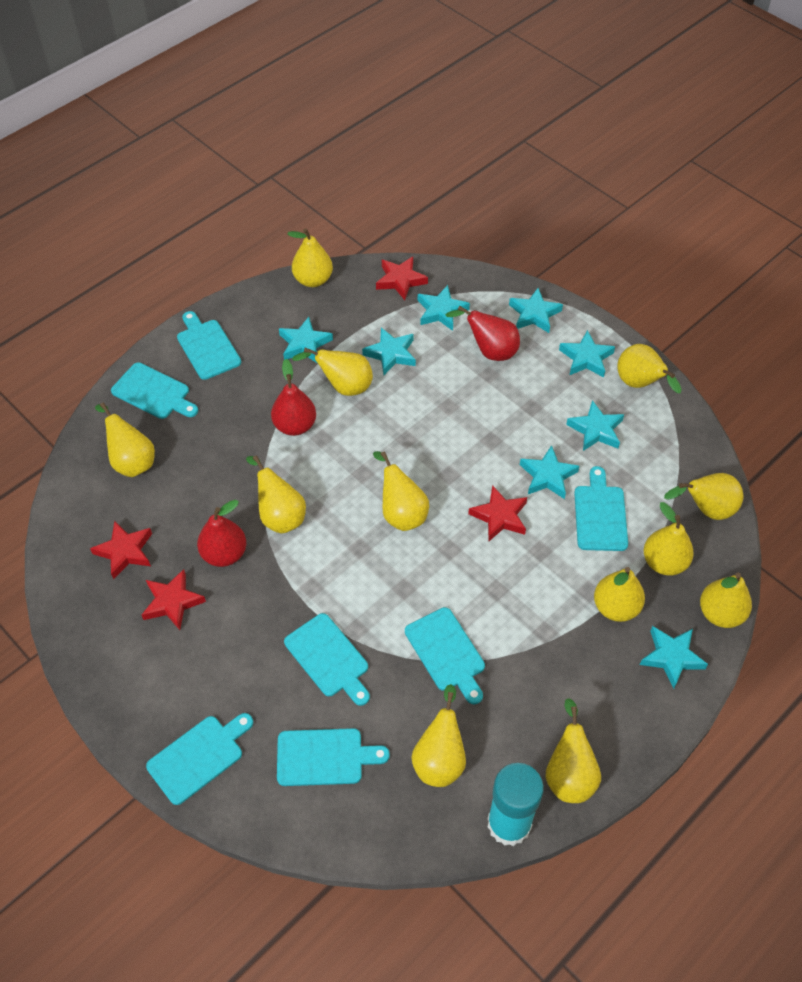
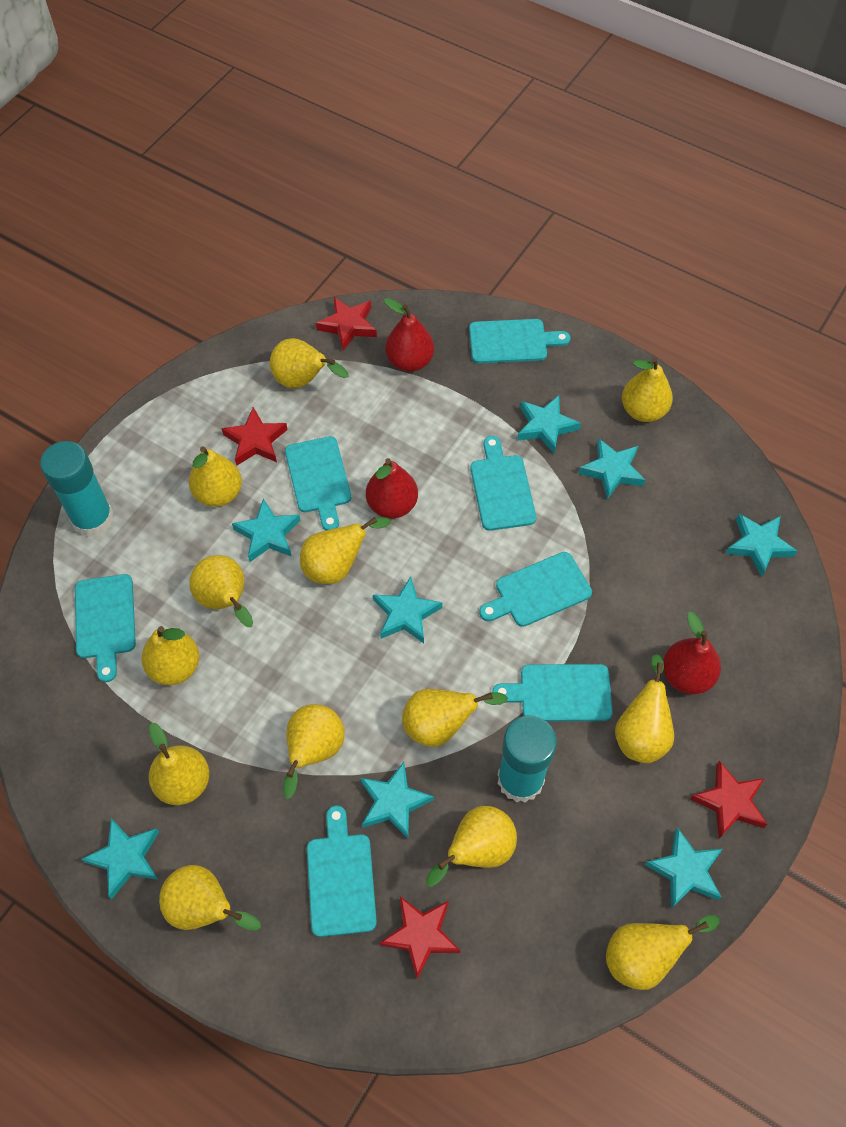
turquoise glue stick: [488,763,544,846] = 1 -> [40,441,114,537] [498,715,557,803] = 2
yellow pear: [95,402,155,477] [246,455,306,534] [287,228,333,287] [292,348,373,396] [373,451,429,531] [412,684,466,787] [546,698,601,803] [594,567,645,622] [617,344,682,393] [644,502,694,576] [664,473,743,520] [700,573,752,628] = 12 -> [141,626,199,685] [149,723,209,805] [159,865,261,930] [189,447,242,507] [189,555,253,627] [270,338,349,389] [283,704,344,799] [300,517,391,584] [402,689,508,747] [426,806,517,887] [606,915,719,990] [615,654,674,763] [622,357,673,422] = 13

